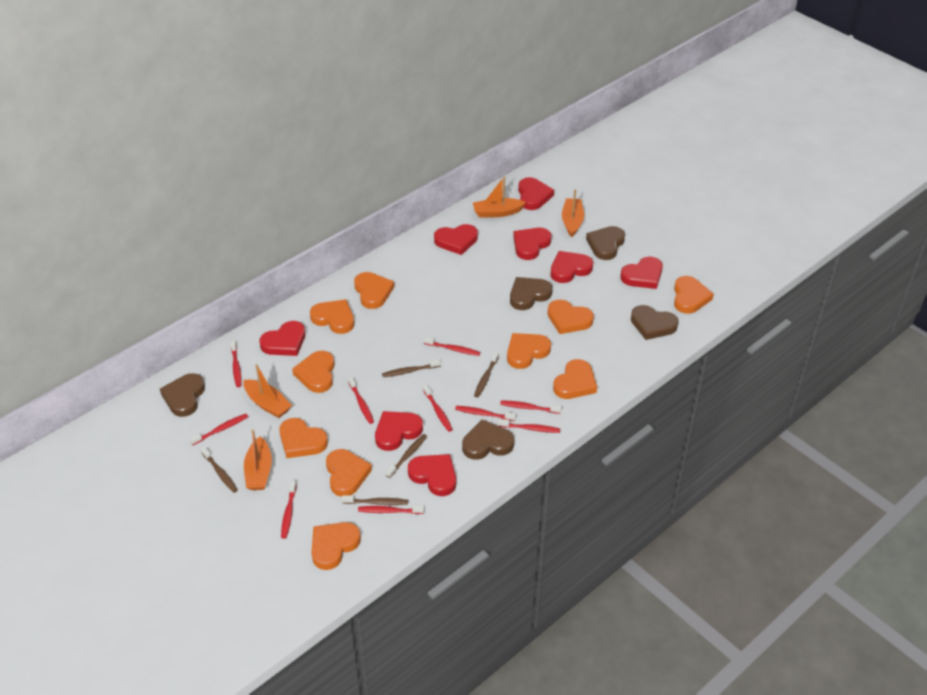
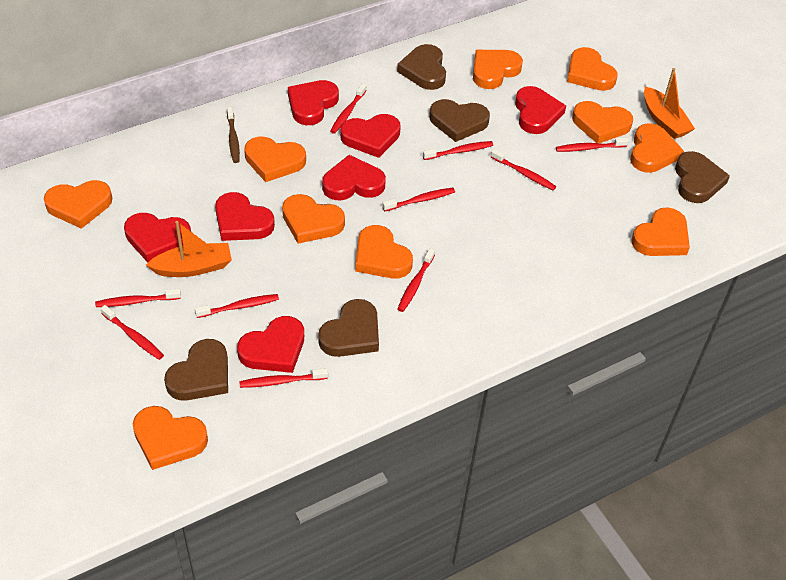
brown toothbrush: [201,447,238,493] [342,495,408,505] [382,359,441,377] [386,434,427,478] [474,351,499,397] = 5 -> [227,106,240,163] = 1
orange boat: [243,364,292,418] [244,430,272,490] [473,176,526,218] [562,190,584,237] = 4 -> [146,221,232,277] [644,68,695,139] = 2
red heart: [259,321,305,356] [375,411,423,451] [408,454,456,496] [434,224,478,255] [513,228,551,260] [518,177,554,210] [550,251,593,283] [620,256,663,289] = 8 -> [124,213,191,262] [215,192,275,241] [237,316,304,373] [288,80,339,125] [322,155,386,201] [340,114,401,158] [515,86,566,134] = 7

